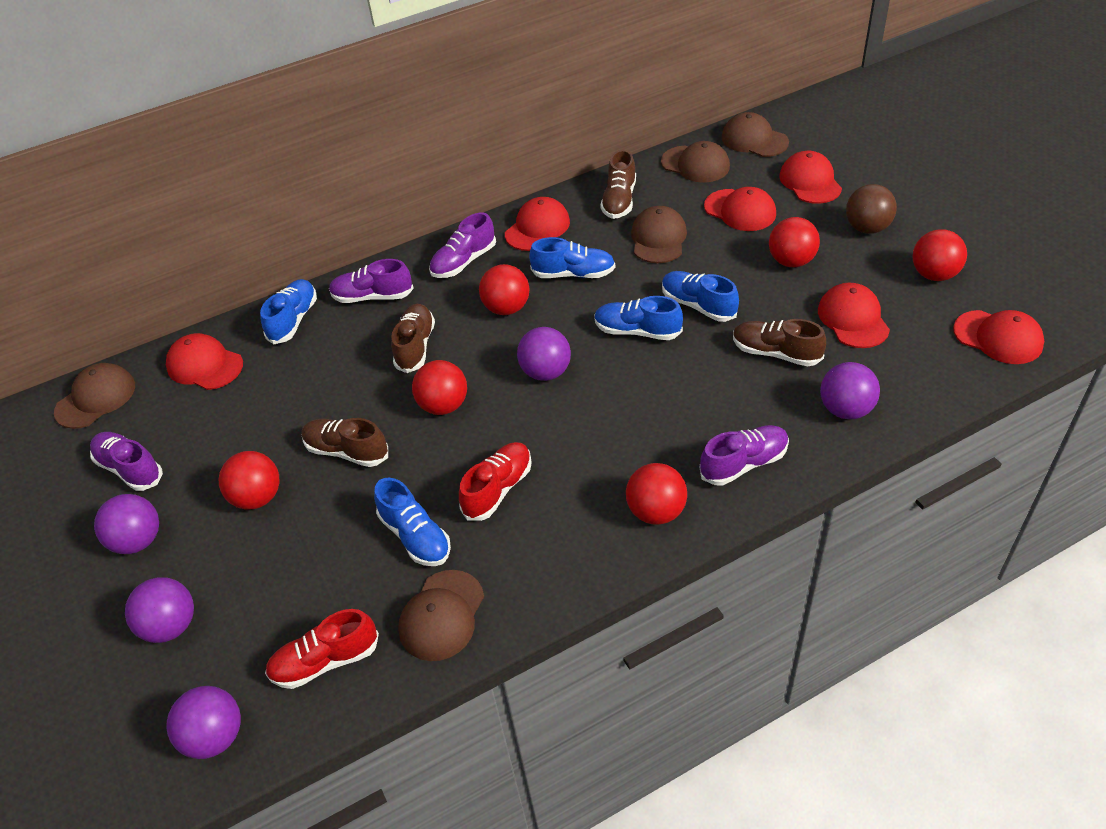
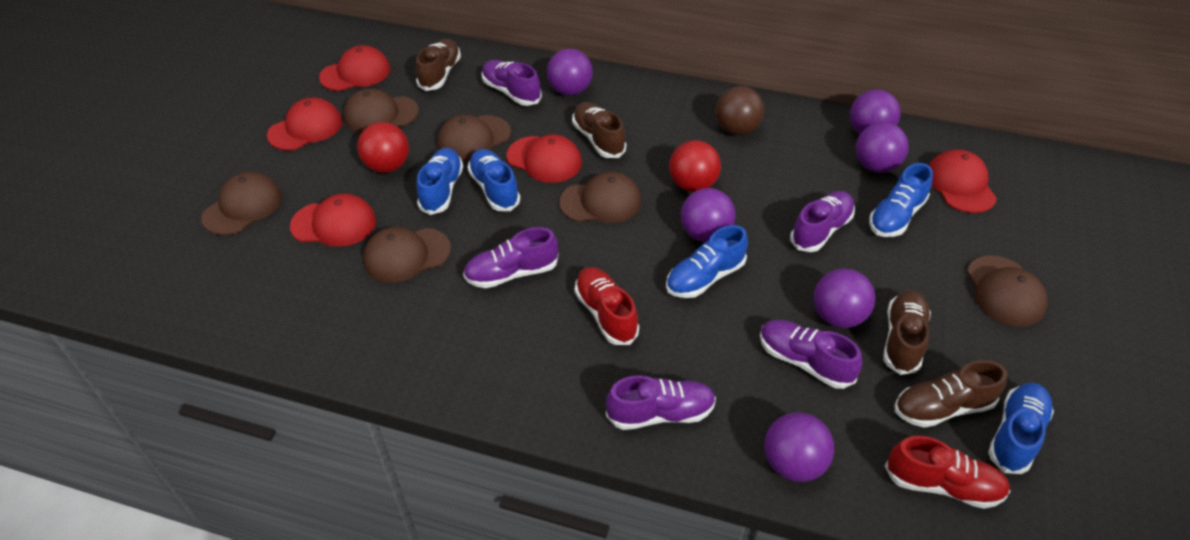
brown cap: [54,363,135,429] [398,570,484,661] [631,206,687,263] [661,141,730,182] [721,112,789,157] = 5 -> [201,172,282,235] [343,89,419,133] [363,227,451,283] [437,115,511,161] [559,172,641,223] [967,256,1048,327] = 6
purple ball: [94,494,159,554] [125,577,194,643] [166,686,241,759] [517,327,571,381] [820,362,880,419] = 5 -> [547,49,593,96] [681,188,736,242] [764,413,834,482] [814,269,875,328] [850,89,901,134] [856,122,908,173] = 6
purple shoe: [90,432,163,491] [329,259,414,303] [429,212,496,278] [700,425,789,486] = 4 -> [463,227,558,288] [482,60,542,106] [606,376,716,430] [760,320,862,389] [790,191,855,252] = 5
red ball: [219,451,279,510] [412,360,467,415] [479,264,529,315] [626,463,687,525] [769,217,820,267] [912,229,967,281] = 6 -> [357,122,409,173] [669,140,721,192] = 2
red cap: [166,333,243,390] [505,197,570,251] [704,187,776,231] [779,151,842,204] [818,283,890,348] [953,310,1044,364] = 6 -> [267,97,342,151] [290,193,376,247] [319,45,391,91] [506,134,582,183] [929,149,997,213] = 5

